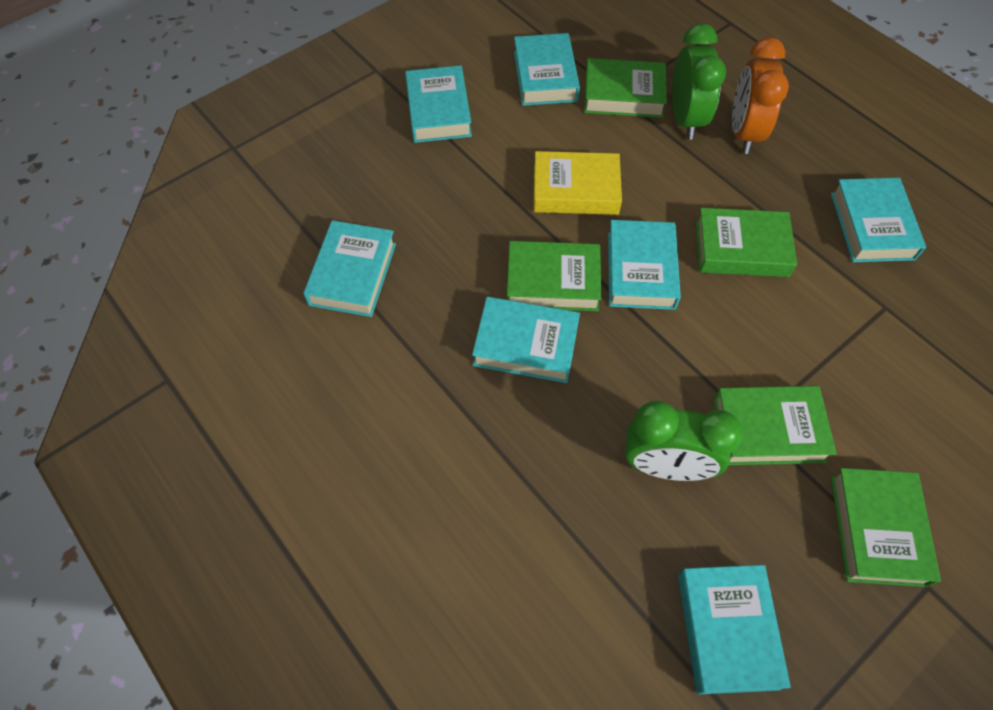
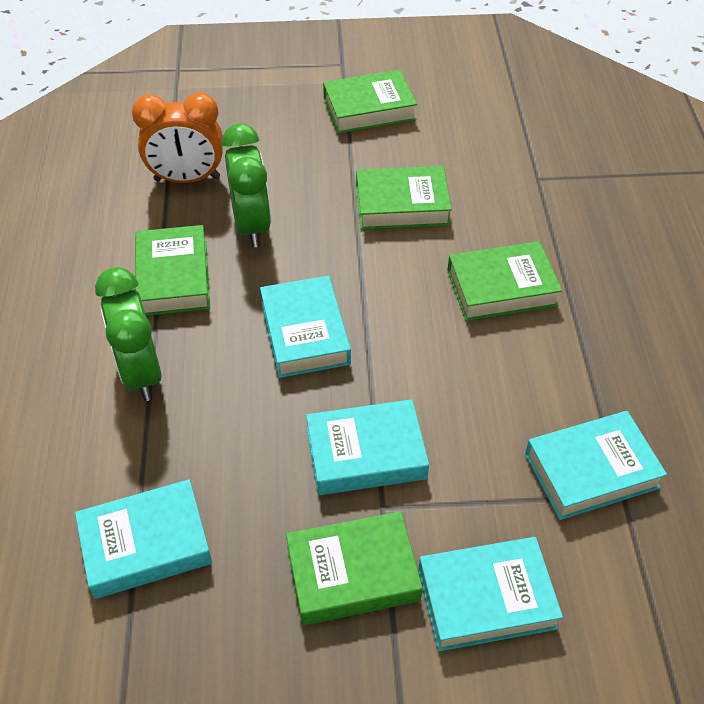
turquoise book: [303,220,396,317] [405,66,472,143] [472,297,580,383] [514,33,580,106] [608,220,681,310] [678,565,791,694] [831,178,926,262] = 7 -> [75,479,212,599] [260,276,351,378] [306,399,429,495] [418,537,563,651] [525,411,667,520] = 5
yellow book: [533,151,622,215] = 1 -> none = 0

